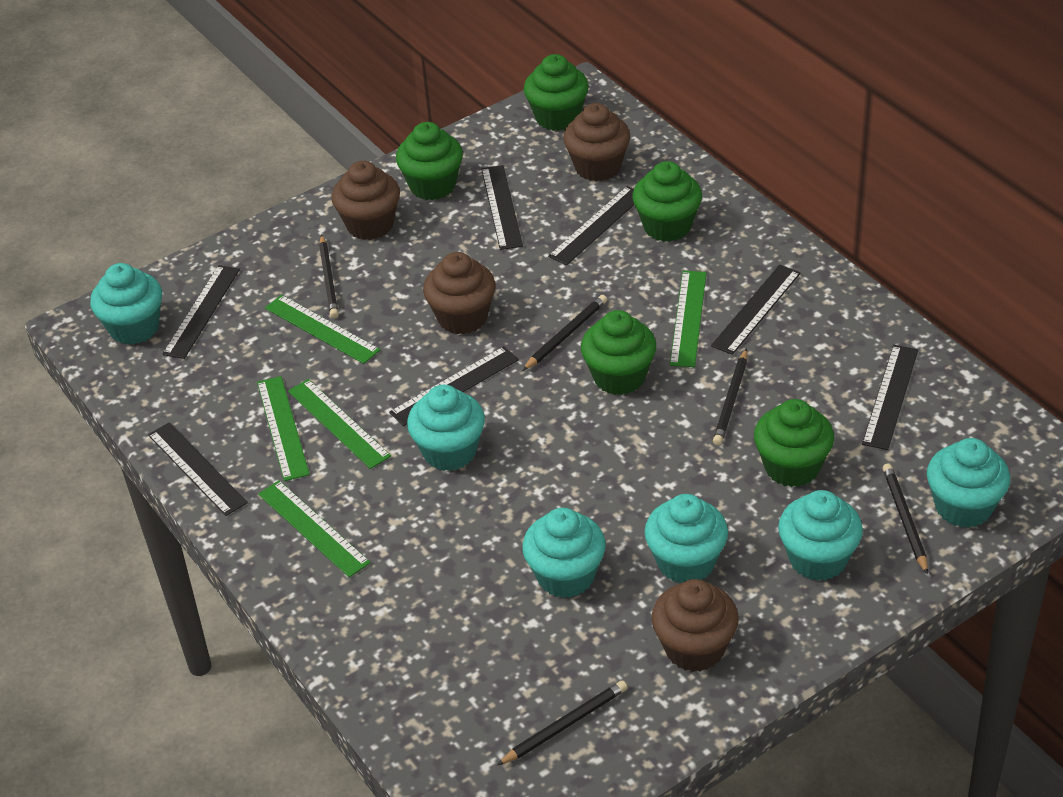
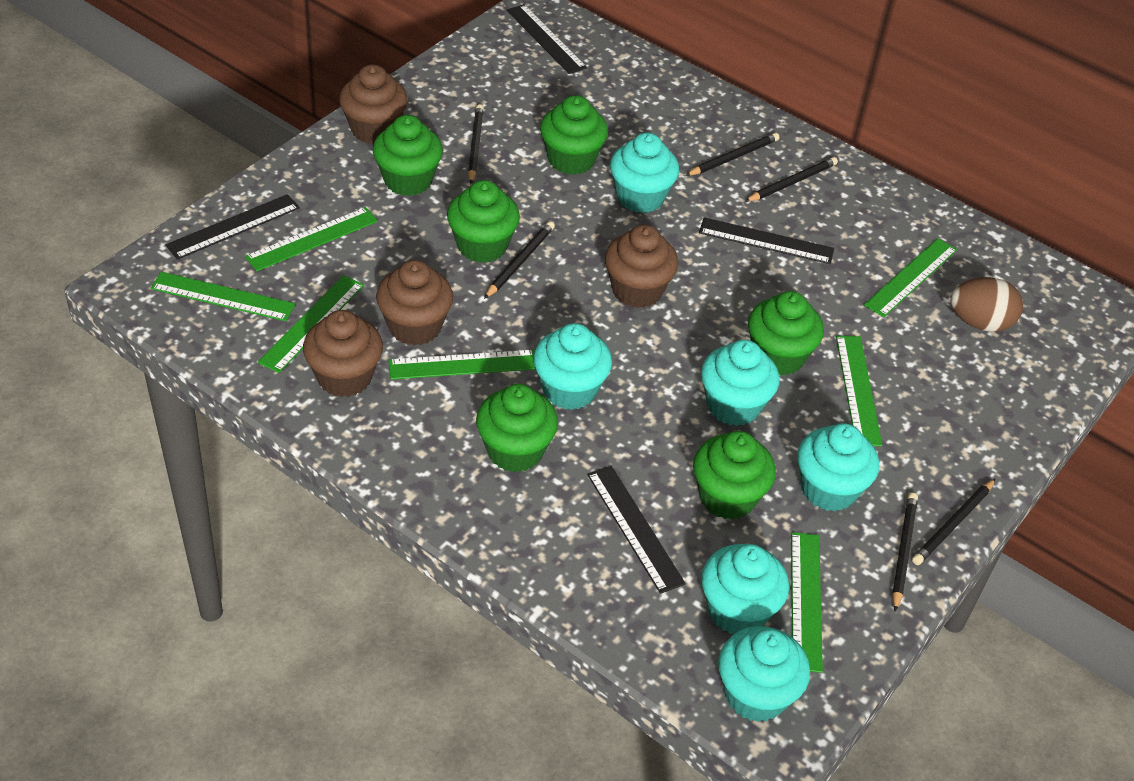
black pencil: [319,235,339,318] [497,681,628,765] [522,295,607,371] [713,348,747,445] [883,463,928,575] = 5 -> [468,104,484,184] [484,221,555,299] [685,133,779,176] [744,157,838,202] [892,493,918,612] [912,478,996,565] = 6
black ruler: [148,422,248,516] [162,265,240,359] [389,346,519,426] [481,165,523,250] [548,186,634,265] [711,265,801,355] [862,345,918,450] = 7 -> [166,194,300,260] [507,4,587,74] [587,466,686,594] [699,217,834,264] = 4
brown egg: none = 0 -> [950,277,1023,332] = 1
green cupcake: [396,122,463,200] [524,54,589,131] [581,310,656,395] [632,161,702,242] [754,399,834,487] = 5 -> [373,115,443,196] [447,180,520,263] [476,384,558,472] [540,95,608,175] [693,431,776,520] [748,291,824,376] = 6
green ruler: [257,376,310,481] [258,480,371,577] [265,295,380,364] [288,379,391,469] [670,271,707,367] = 5 -> [151,272,295,321] [245,207,378,271] [258,275,364,373] [388,350,536,380] [791,532,823,673] [836,335,882,446] [864,238,957,317] = 7

